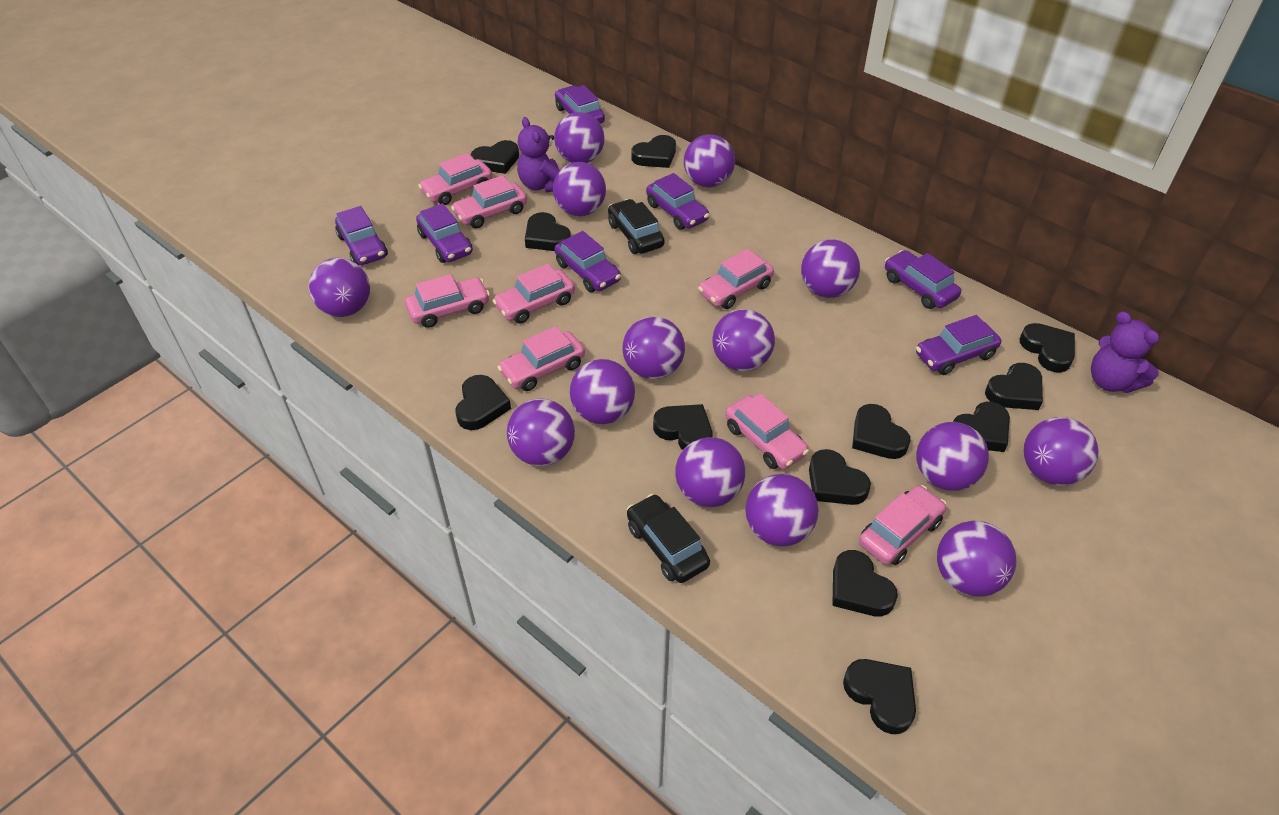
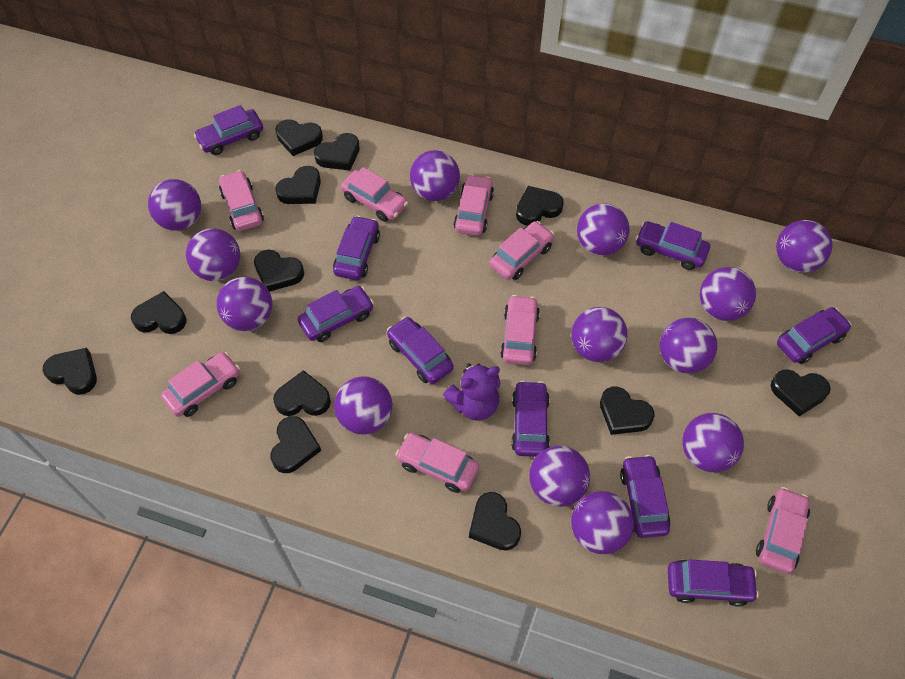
black car: [608,199,665,254] [627,494,710,583] = 2 -> none = 0
purple ball: [309,258,370,317] [507,399,575,466] [553,162,606,216] [554,112,604,163] [570,359,635,424] [622,317,685,379] [675,437,745,507] [684,134,735,187] [712,309,775,371] [745,474,819,547] [801,240,860,298] [916,422,989,491] [937,521,1016,597] [1023,417,1099,485] = 14 -> [148,179,201,231] [186,228,240,281] [217,277,272,331] [334,376,392,435] [410,150,460,201] [529,446,590,507] [571,307,628,362] [571,491,634,554] [577,203,629,256] [660,318,717,374] [682,413,744,472] [700,267,756,321] [776,220,832,273] = 13
purple car: [335,206,388,265] [416,203,473,263] [555,85,605,124] [555,231,621,292] [646,173,710,230] [885,250,961,309] [916,315,1001,375] = 7 -> [194,105,263,155] [298,286,374,342] [333,216,380,280] [387,317,454,384] [511,380,550,457] [620,455,671,538] [636,221,710,270] [668,559,759,607] [777,307,852,364] = 9
purple teddy bear: [517,117,560,193] [1091,311,1159,393] = 2 -> [443,363,501,421] = 1

